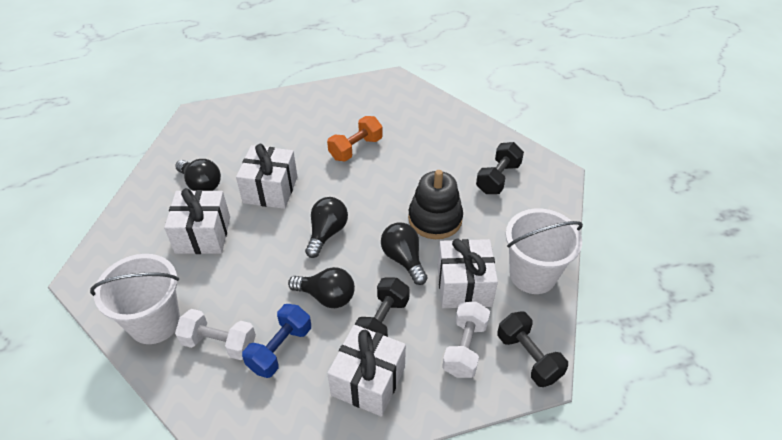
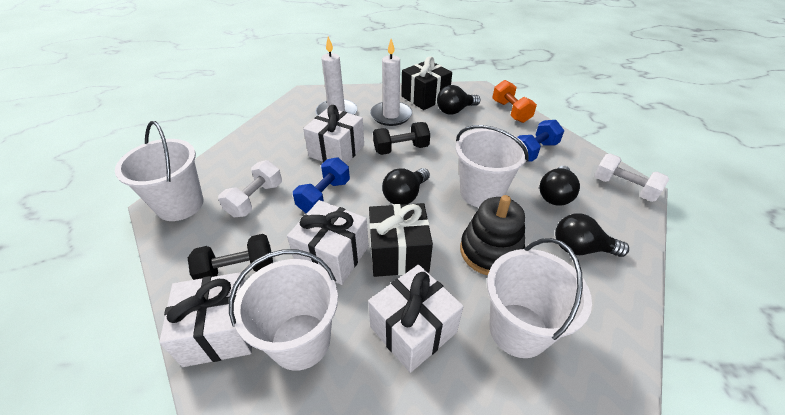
black dumbbell: [354,278,410,337] [476,142,524,194] [497,311,568,387] = 3 -> [188,234,273,280] [373,122,430,155] = 2
black gift: none = 0 -> [369,203,433,277] [401,56,452,110] = 2
blue dumbbell: [242,304,311,378] = 1 -> [293,157,350,214] [517,120,564,162] = 2
white bucket: [90,254,180,344] [506,208,583,294] = 2 -> [115,121,204,221] [229,249,338,371] [456,125,529,208] [487,238,592,358] = 4
white candle: none = 0 -> [315,37,357,116] [370,39,412,126] = 2

